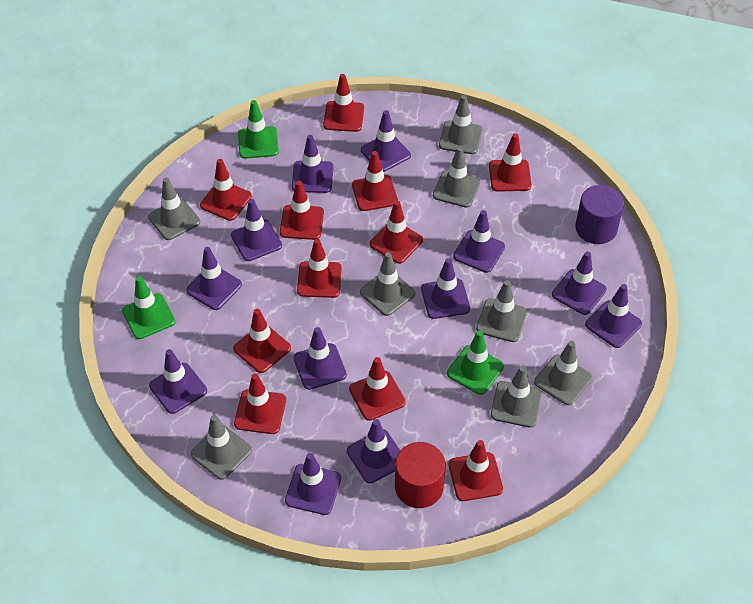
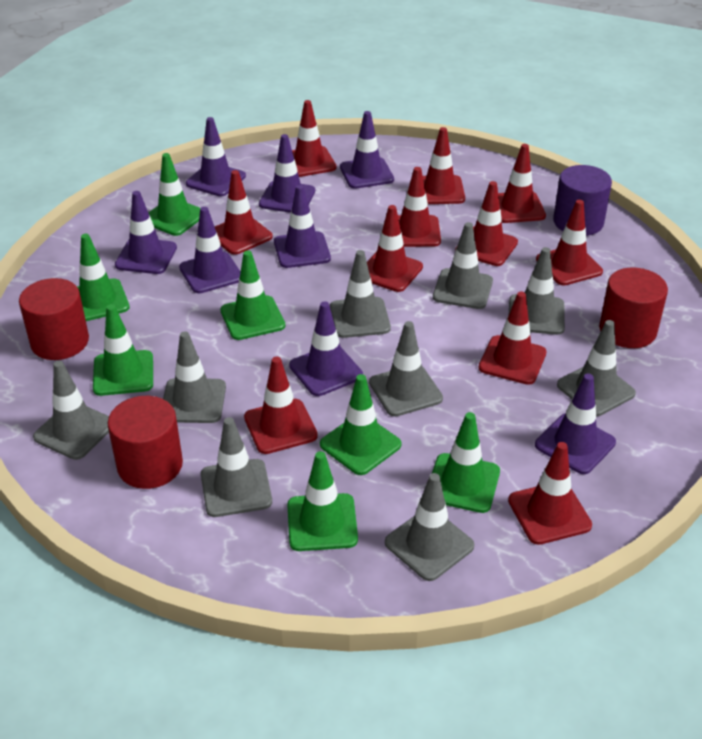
green traffic cone: [122,276,176,339] [238,100,279,159] [447,331,504,395] = 3 -> [77,234,129,321] [93,304,153,396] [148,153,200,236] [220,250,285,340] [287,451,358,551] [320,374,402,475] [432,412,500,513] = 7
grey traffic cone: [148,178,200,240] [191,415,252,480] [360,252,416,316] [433,147,480,208] [439,95,482,154] [476,280,527,342] [491,366,542,428] [534,341,592,405] = 8 -> [33,361,109,460] [163,331,226,423] [201,417,272,517] [330,250,391,338] [369,321,443,417] [385,473,474,581] [433,222,493,309] [509,247,565,335] [557,320,636,416] = 9
purple traffic cone: [149,349,207,414] [186,247,242,310] [231,199,282,261] [285,453,341,515] [292,135,334,193] [294,327,347,390] [347,419,400,483] [361,110,411,172] [421,258,470,319] [453,210,505,273] [552,251,607,315] [585,284,642,348] = 12 -> [115,191,177,274] [179,207,241,293] [186,117,246,196] [259,134,315,213] [274,185,331,268] [289,301,363,396] [340,111,394,189] [535,373,616,474] = 8
red cylinder: [395,442,446,508] = 1 -> [19,278,89,360] [108,396,183,489] [599,267,668,348] = 3

